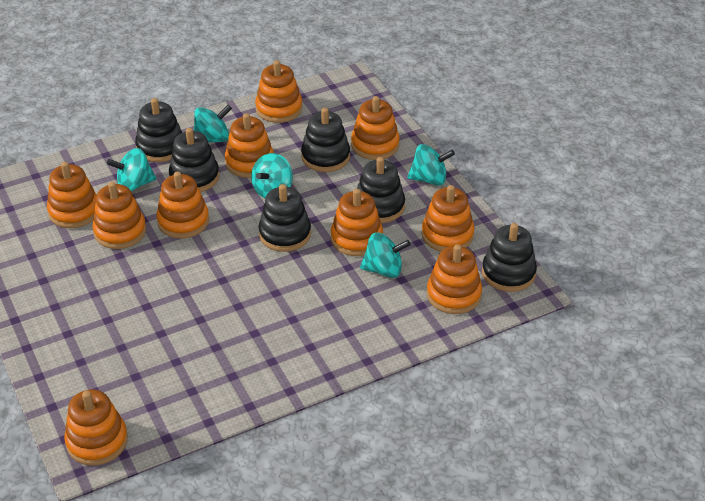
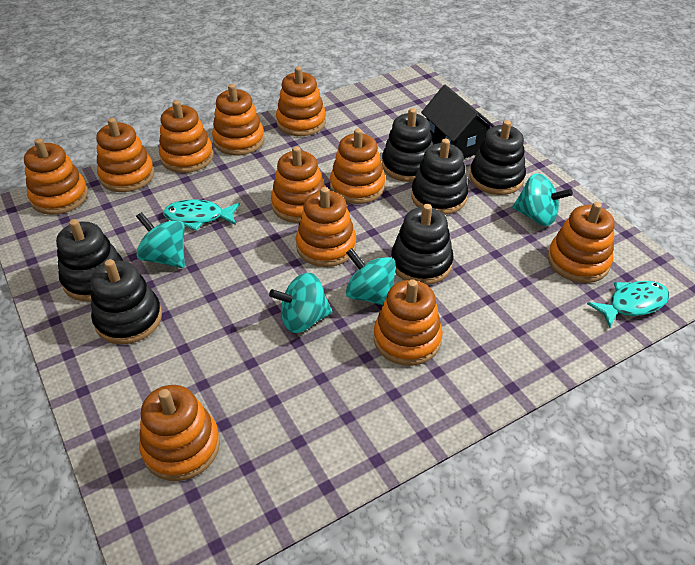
black house: none = 0 -> [421,85,494,159] = 1
orange stacking toy: [47,162,97,228] [64,390,128,466] [92,182,146,249] [156,171,209,239] [225,113,274,178] [255,60,302,123] [331,189,383,256] [351,96,400,160] [422,185,474,251] [427,244,482,314] = 10 -> [24,138,88,215] [96,118,155,192] [139,385,220,481] [159,100,214,173] [212,84,265,155] [271,146,325,223] [276,66,326,136] [296,187,356,267] [330,128,385,204] [374,279,443,366] [548,202,615,283] = 11
turquoise fish: none = 0 -> [163,199,240,230] [587,281,669,328] = 2
turquoise spinning top: [107,148,157,191] [194,105,232,143] [251,153,293,198] [360,232,411,278] [407,144,455,186] = 5 -> [136,212,185,268] [269,273,332,333] [346,248,396,305] [512,173,573,226] = 4

